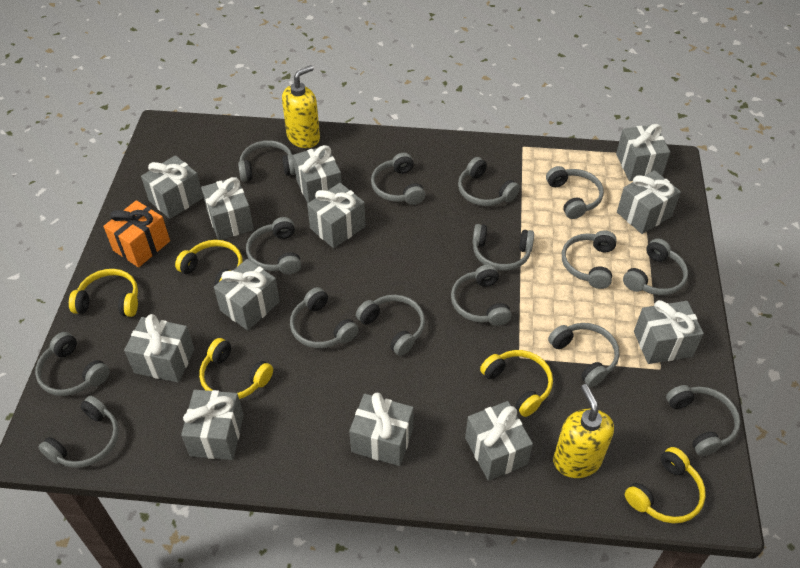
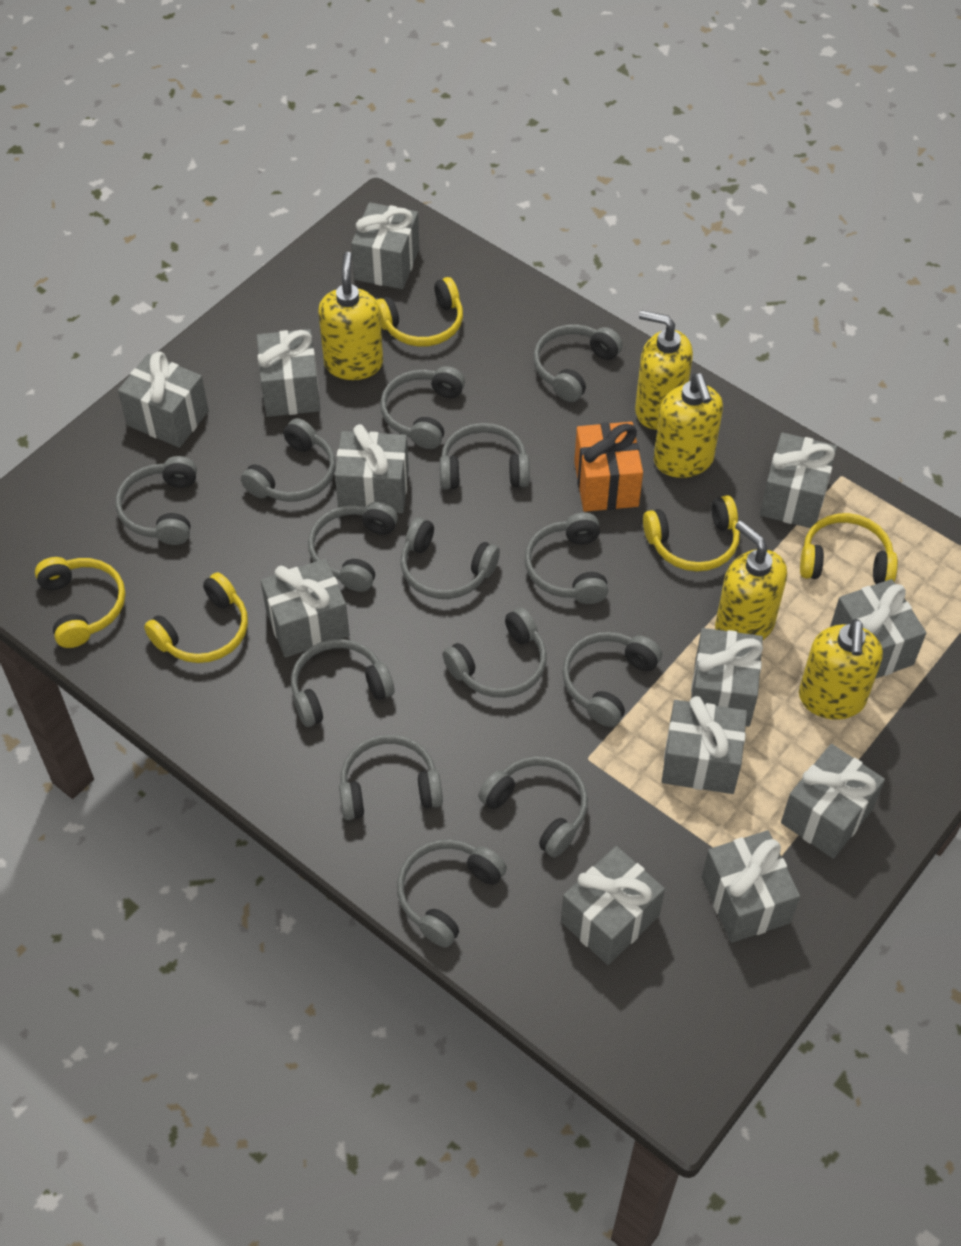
grey headphones: [35,332,110,396] [39,396,119,468] [238,140,295,182] [246,217,301,275] [290,287,359,348] [356,295,425,356] [371,153,425,205] [451,264,512,326] [458,157,520,206] [472,224,534,271] [546,166,604,219] [548,323,620,387] [562,230,617,289] [623,238,688,295] [666,385,740,456] = 15 -> [116,456,197,545] [241,418,336,502] [291,639,394,727] [308,502,398,592] [339,735,443,820] [380,366,465,449] [397,839,507,948] [400,517,500,599] [440,423,530,489] [443,607,547,698] [478,756,588,858] [525,512,608,604] [533,324,623,402] [562,632,662,727] = 14
yellow soap dispenser: [282,65,320,148] [553,384,614,478] = 2 -> [318,252,383,380] [635,310,693,430] [654,373,723,478] [715,521,787,640] [799,619,883,720] = 5

